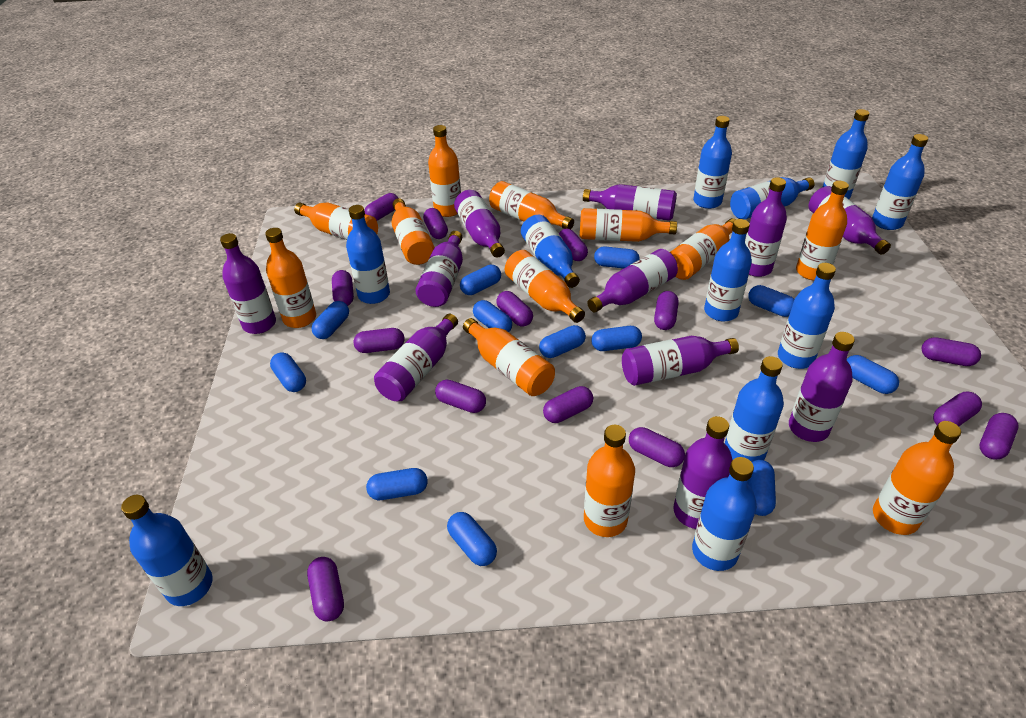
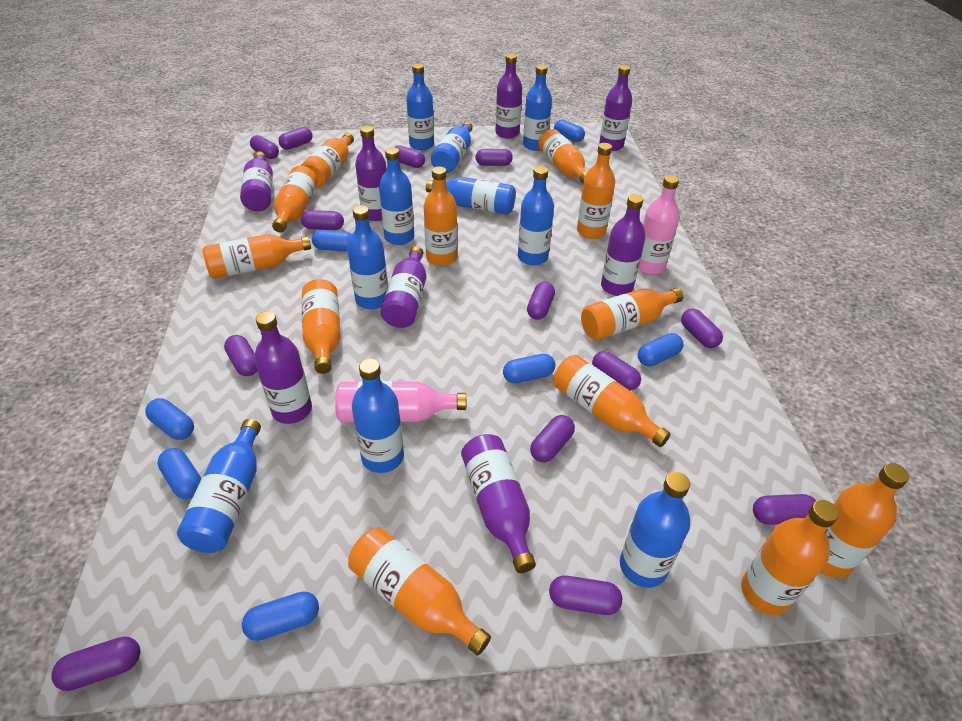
blue bottle: [121,495,213,606] [346,205,390,304] [521,215,580,288] [692,457,757,571] [693,116,732,209] [704,219,752,321] [725,356,784,462] [730,177,814,220] [778,263,836,369] [823,109,870,199] [872,134,928,230] = 11 -> [177,419,261,553] [347,205,388,309] [352,359,404,473] [379,147,414,245] [406,64,434,150] [426,177,516,215] [431,122,473,173] [518,166,554,265] [523,65,552,151] [620,472,690,588] = 10
blue capsule: [270,352,306,392] [312,301,349,339] [366,468,428,500] [447,512,497,566] [460,265,501,295] [473,300,512,332] [539,325,586,358] [591,326,642,351] [594,246,640,269] [747,460,776,516] [748,285,794,317] [847,355,899,394] = 12 -> [145,398,194,440] [157,448,201,499] [242,591,319,641] [312,230,352,251] [503,354,555,383] [554,120,585,142] [638,333,683,366] = 7
pink bottle: none = 0 -> [335,381,466,423] [638,175,680,275] = 2
purple bottle: [220,233,276,334] [374,314,458,402] [416,231,463,307] [454,190,505,258] [583,184,677,221] [587,249,678,312] [622,336,739,386] [674,416,733,529] [745,177,787,277] [789,332,855,442] [808,186,891,255] = 11 -> [240,151,273,211] [254,311,312,424] [355,126,387,221] [380,246,426,328] [461,434,536,573] [495,54,522,138] [599,65,632,151] [601,194,646,296] = 8
purple capsule: [307,557,344,621] [332,270,354,306] [354,328,405,353] [365,193,398,220] [423,208,448,239] [435,380,486,413] [496,291,533,327] [543,386,593,423] [559,229,588,261] [629,427,685,467] [654,291,679,330] [922,337,981,366] [933,392,982,426] [980,413,1018,460] = 14 -> [51,637,140,691] [224,335,257,376] [250,135,279,159] [278,127,313,150] [301,210,344,230] [395,145,425,168] [475,149,513,166] [527,282,555,320] [530,415,575,462] [549,575,622,615] [592,351,641,391] [681,309,723,348] [753,494,816,525] = 13

